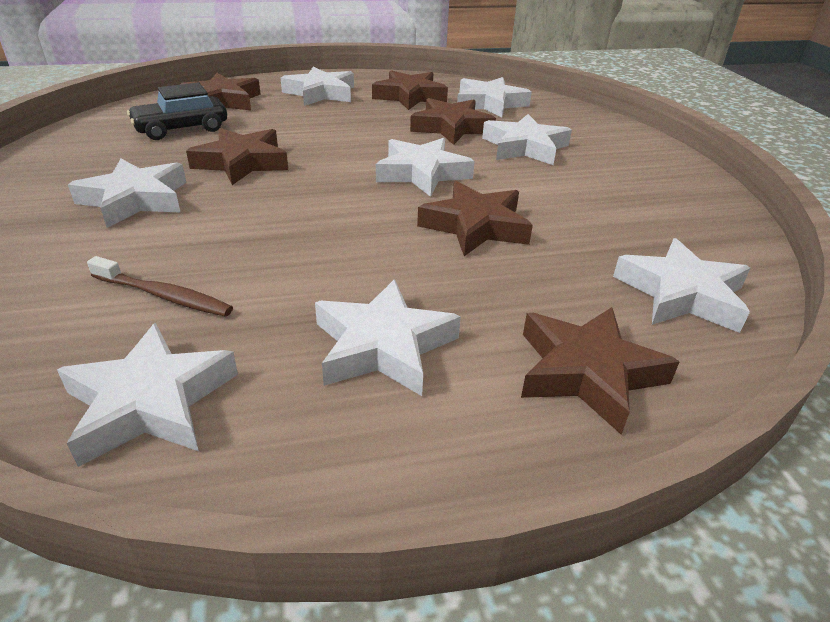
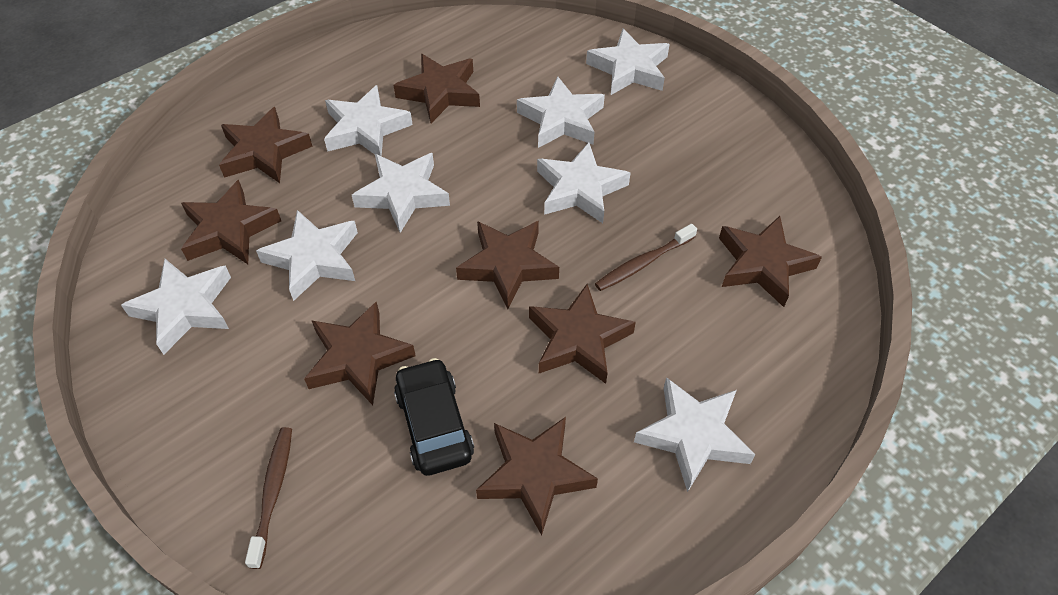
brown star: [179,73,261,110] [186,128,288,185] [372,70,448,110] [410,98,496,145] [417,181,533,256] [521,307,679,435] = 6 -> [181,180,281,264] [219,107,312,183] [304,301,416,405] [393,54,480,123] [456,221,559,309] [476,417,598,535] [529,284,636,384] [719,216,822,307] = 8
brown toothbrush: [87,256,233,317] = 1 -> [245,427,292,569] [595,224,697,291] = 2

